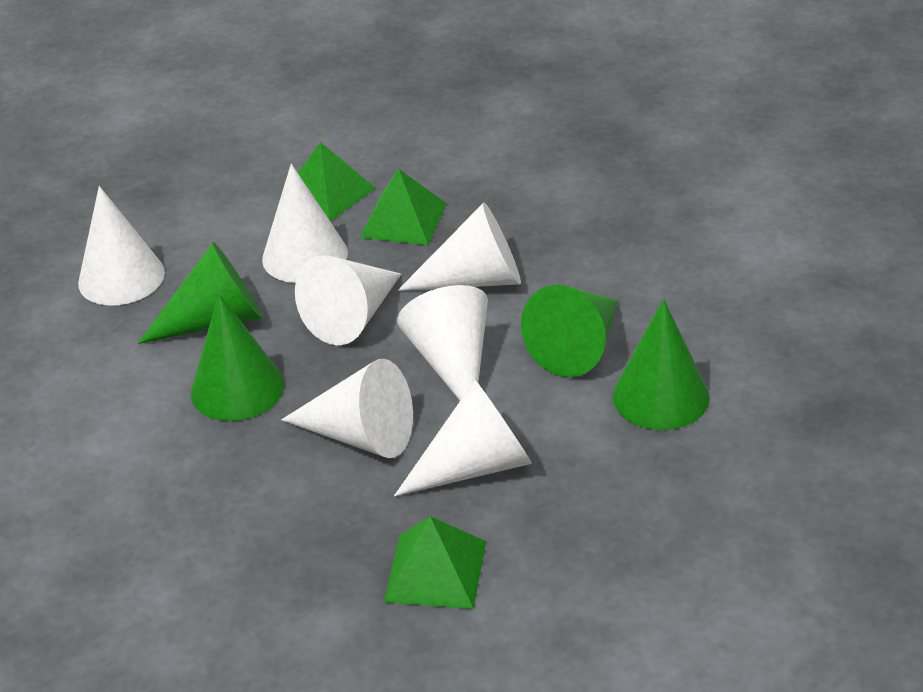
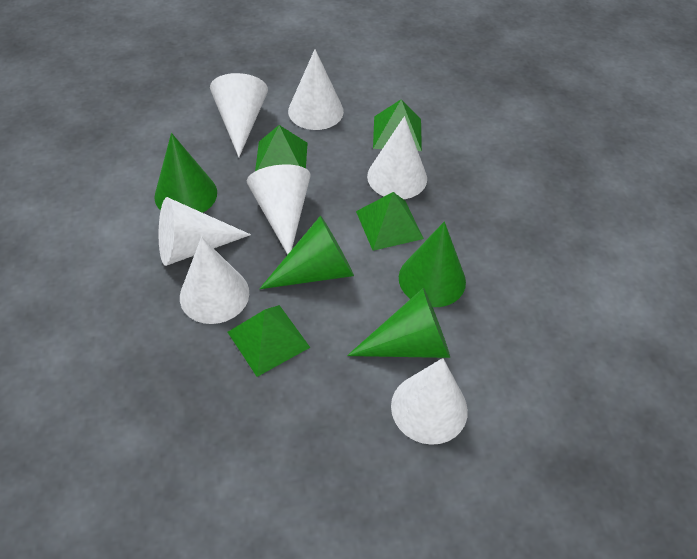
green pyramid: [279,142,375,222] [360,168,447,245] [384,516,486,609] = 3 -> [228,305,310,377] [255,125,308,171] [356,192,424,251] [373,99,422,151] = 4

